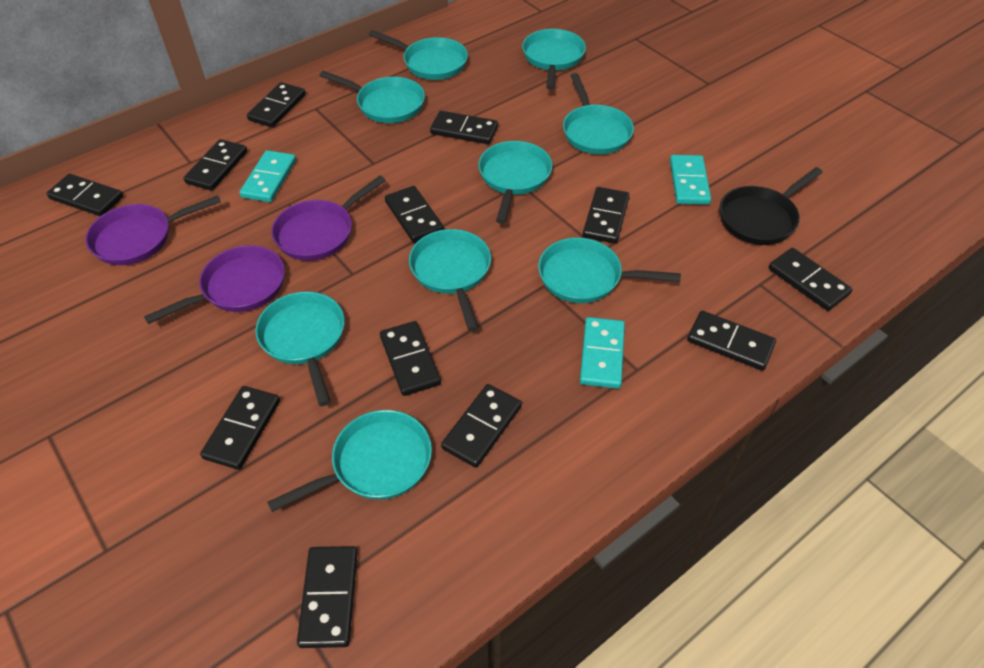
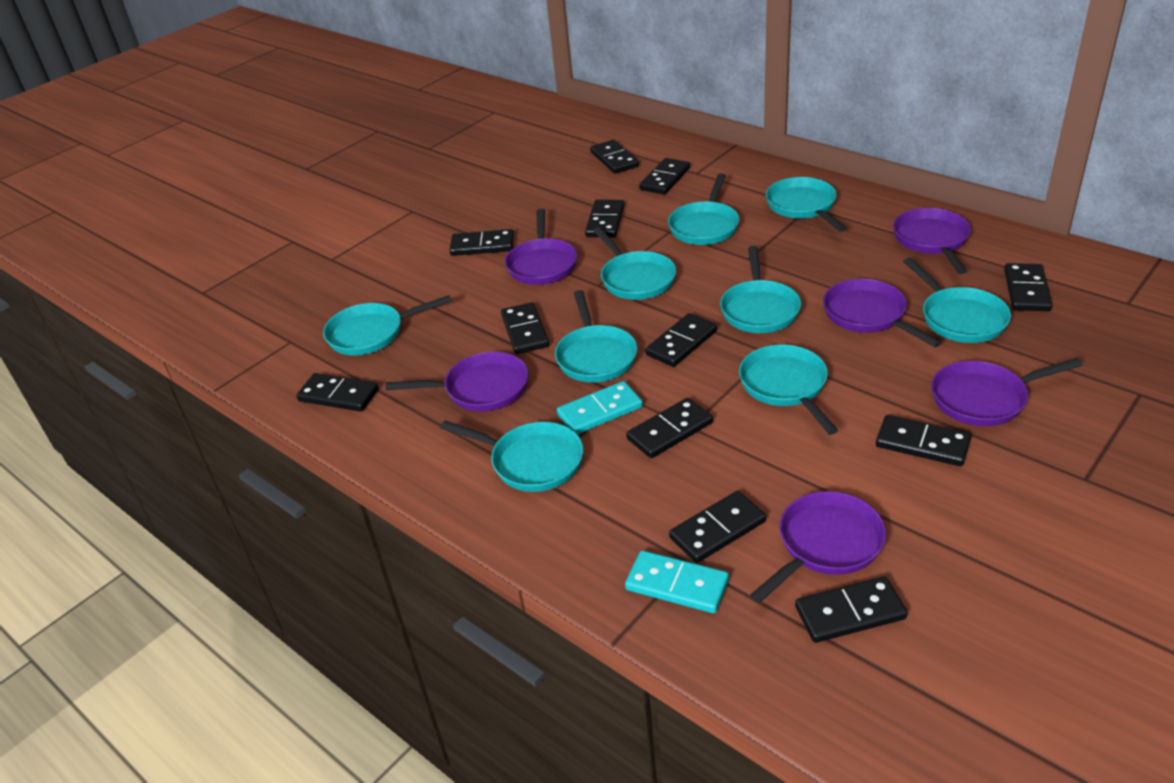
black pan: [719,167,823,245] = 1 -> none = 0
purple pan: [85,195,221,265] [144,245,285,324] [271,176,386,261] = 3 -> [385,352,529,412] [505,209,577,285] [750,491,886,603] [823,279,942,347] [893,208,971,274] [931,358,1082,426] = 6
turquoise domino: [240,150,296,202] [580,317,625,389] [670,155,711,205] = 3 -> [557,381,643,434] [625,550,729,613] = 2

